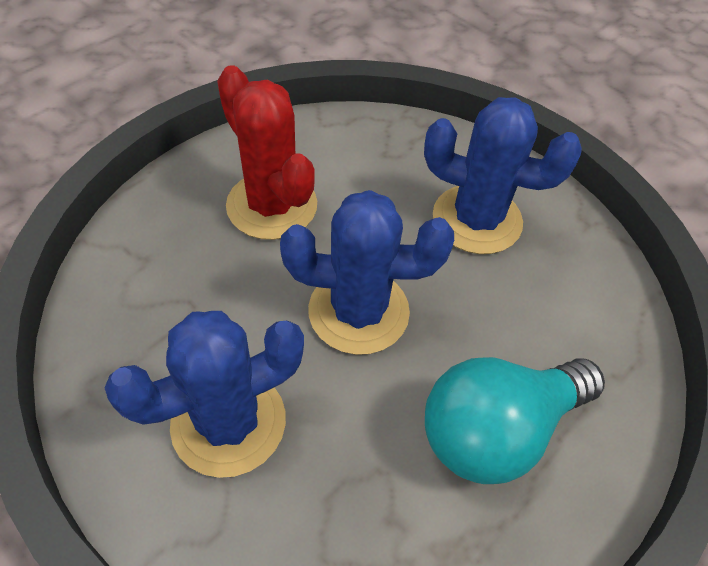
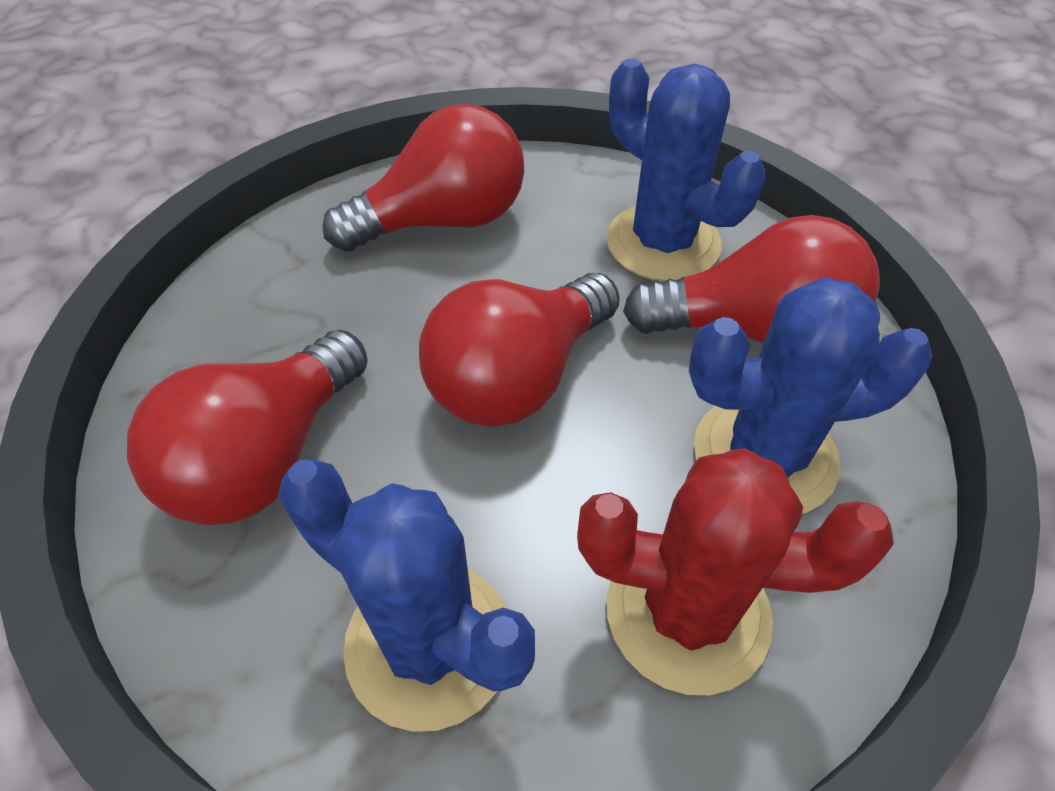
red light bulb: none = 0 -> [127,330,368,525] [322,104,524,252] [419,273,620,427] [623,215,880,343] = 4
turquoise light bulb: [425,357,605,484] = 1 -> none = 0

